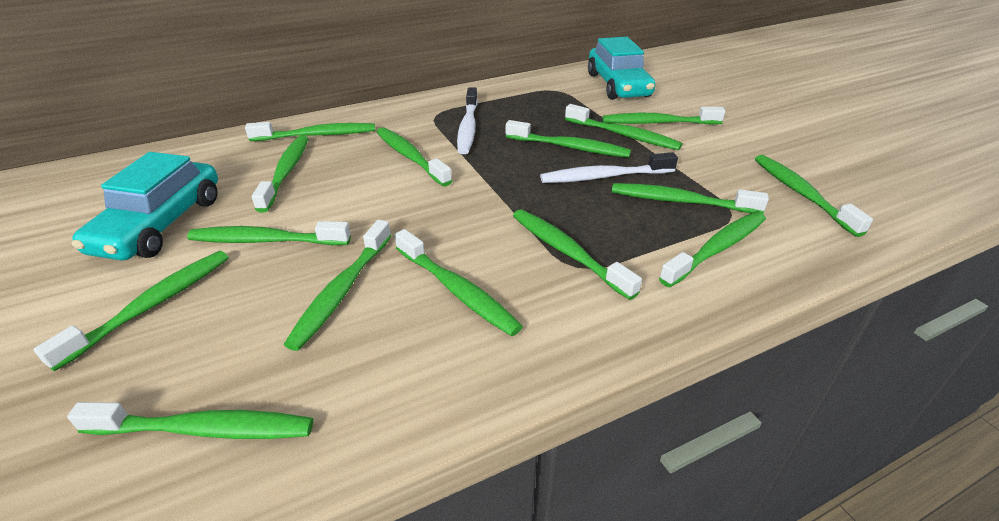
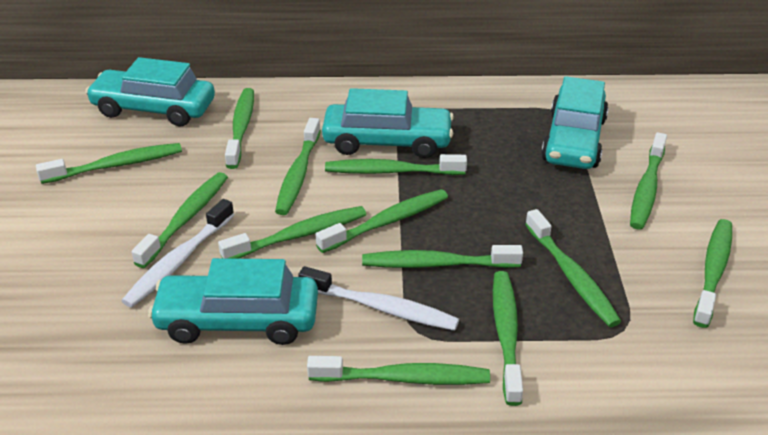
green toothbrush: [33,251,229,371] [67,402,313,439] [187,221,351,245] [245,122,375,141] [252,135,309,212] [284,219,392,351] [377,127,452,186] [395,229,523,336] [506,120,631,157] [513,209,642,300] [565,104,683,150] [603,107,725,124] [612,183,769,213] [659,212,766,287] [755,155,873,237] = 15 -> [36,143,182,184] [132,172,228,268] [218,206,366,259] [225,88,254,169] [275,118,321,215] [307,356,490,385] [315,189,448,253] [325,154,467,175] [362,245,523,268] [493,271,523,406] [525,209,622,327] [630,132,667,230] [693,219,732,328] = 13
turquoise car: [72,152,218,260] [588,37,655,100] = 2 -> [85,57,215,126] [148,258,318,345] [322,88,454,158] [541,76,609,169] = 4

